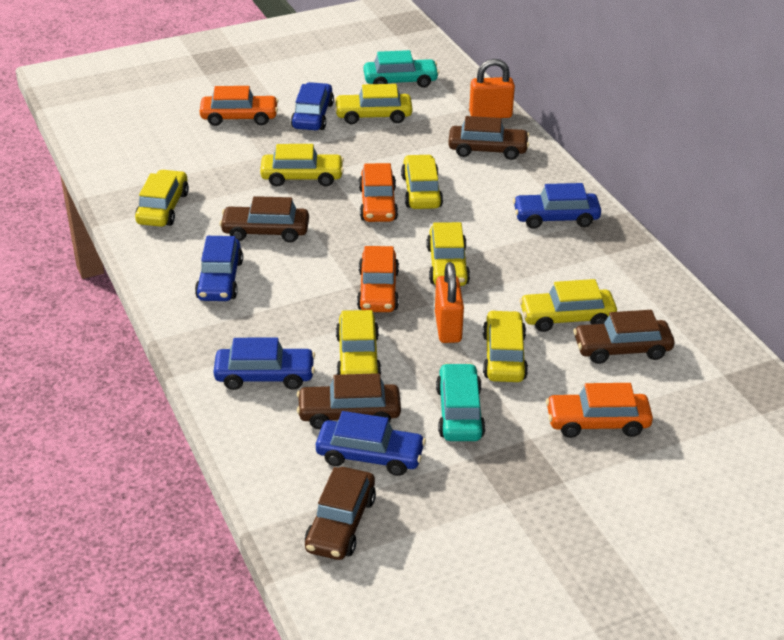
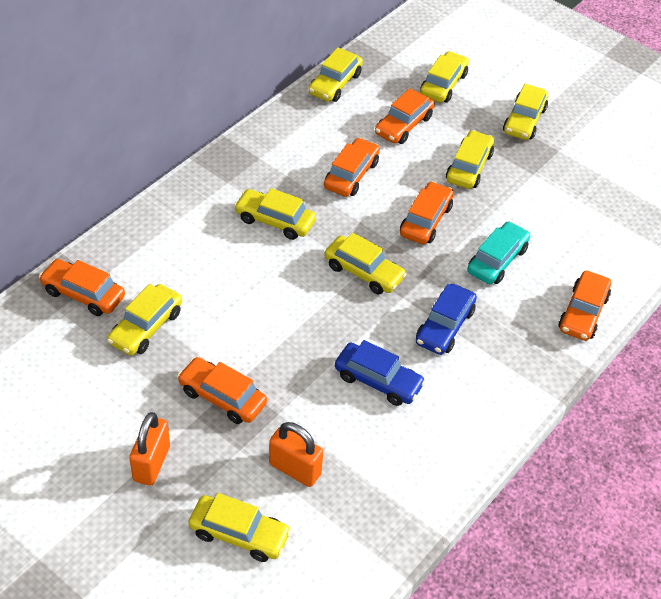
blue car: [195,236,243,301] [214,338,315,390] [291,82,334,130] [316,411,426,476] [513,183,601,229] = 5 -> [335,340,426,406] [416,284,477,355] = 2
brown car: [219,196,309,243] [297,373,401,429] [305,467,376,560] [448,116,530,160] [573,310,674,364] = 5 -> none = 0
orange car: [200,86,278,126] [357,246,399,312] [359,163,398,222] [546,383,653,438] = 4 -> [39,259,125,316] [177,357,267,424] [324,138,380,197] [375,88,435,144] [400,181,454,245] [558,271,611,341] = 6
turquoise car: [363,50,439,88] [436,363,485,441] = 2 -> [467,221,530,284] = 1

